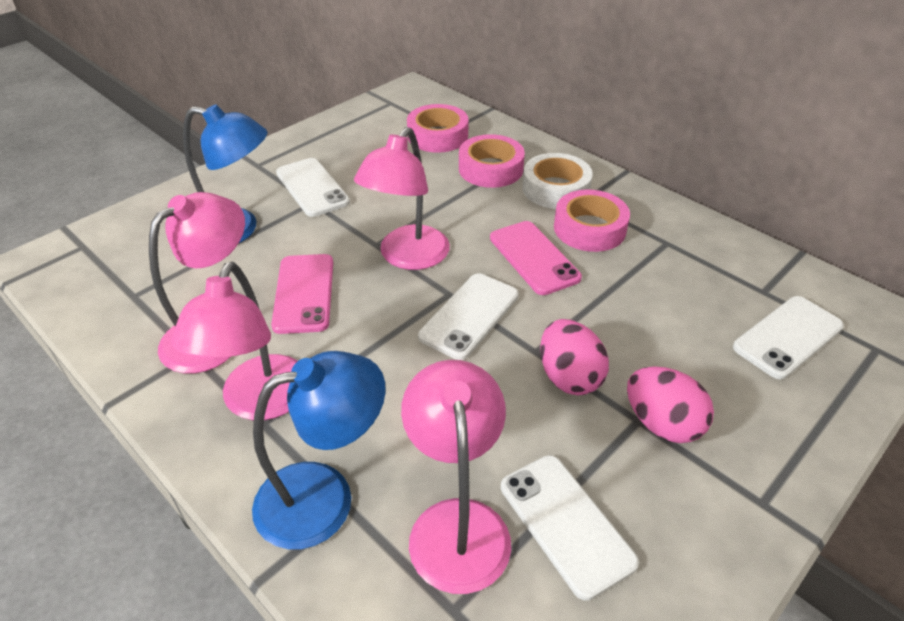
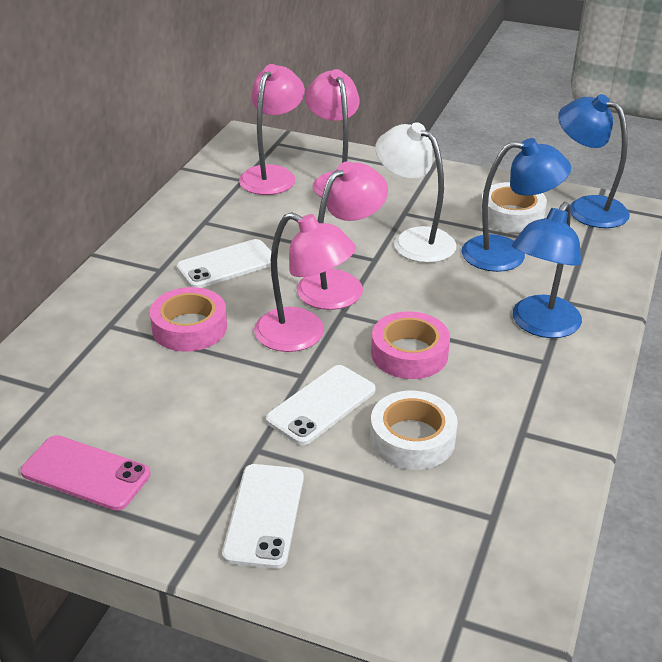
blue lamp: [183,104,267,243] [252,351,386,549] = 2 -> [462,138,571,272] [512,202,582,338] [558,94,630,228] = 3
pink egg: [540,319,609,395] [627,366,714,443] = 2 -> none = 0
pink phone: [271,254,333,334] [490,221,582,295] = 2 -> [21,435,151,511] = 1
pink tape: [407,104,469,153] [459,134,525,188] [554,190,630,252] = 3 -> [150,287,227,352] [371,311,450,379] = 2
white lamp: none = 0 -> [375,122,456,263] = 1
white phone: [276,158,350,217] [418,273,519,360] [501,455,639,601] [733,296,844,380] = 4 -> [177,239,271,288] [222,464,304,569] [266,365,376,445] = 3
white tape: [522,153,593,209] = 1 -> [370,391,458,470] [480,182,547,233] = 2

